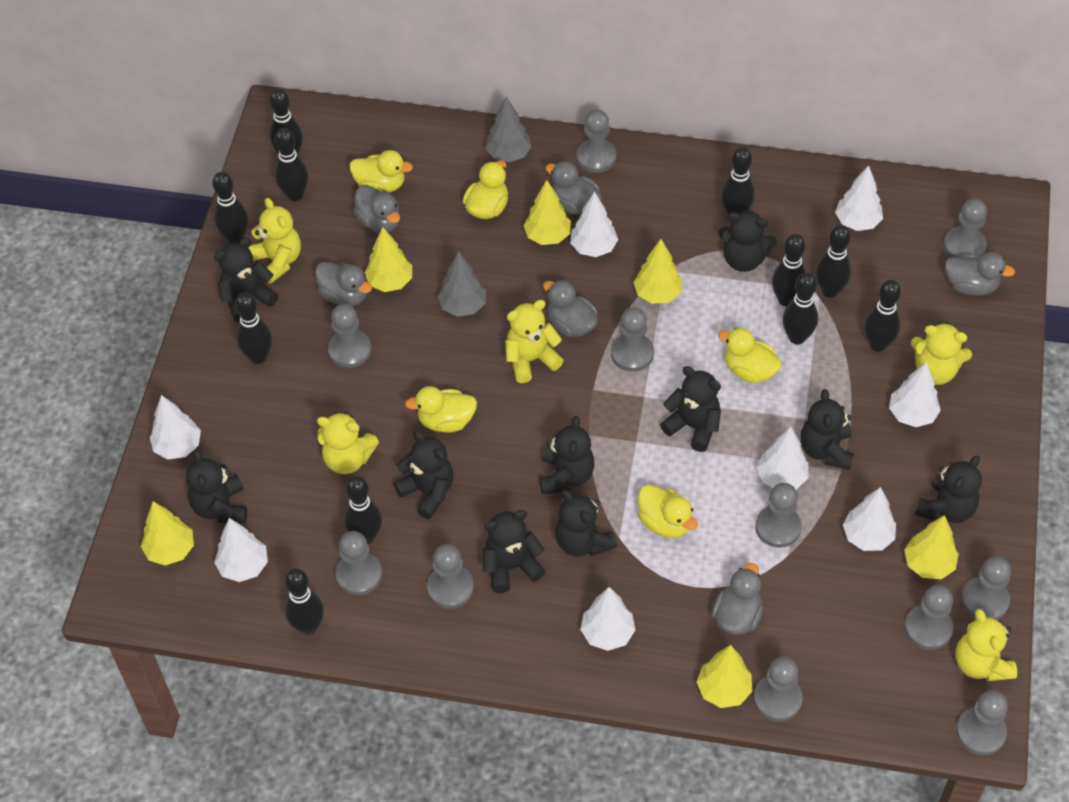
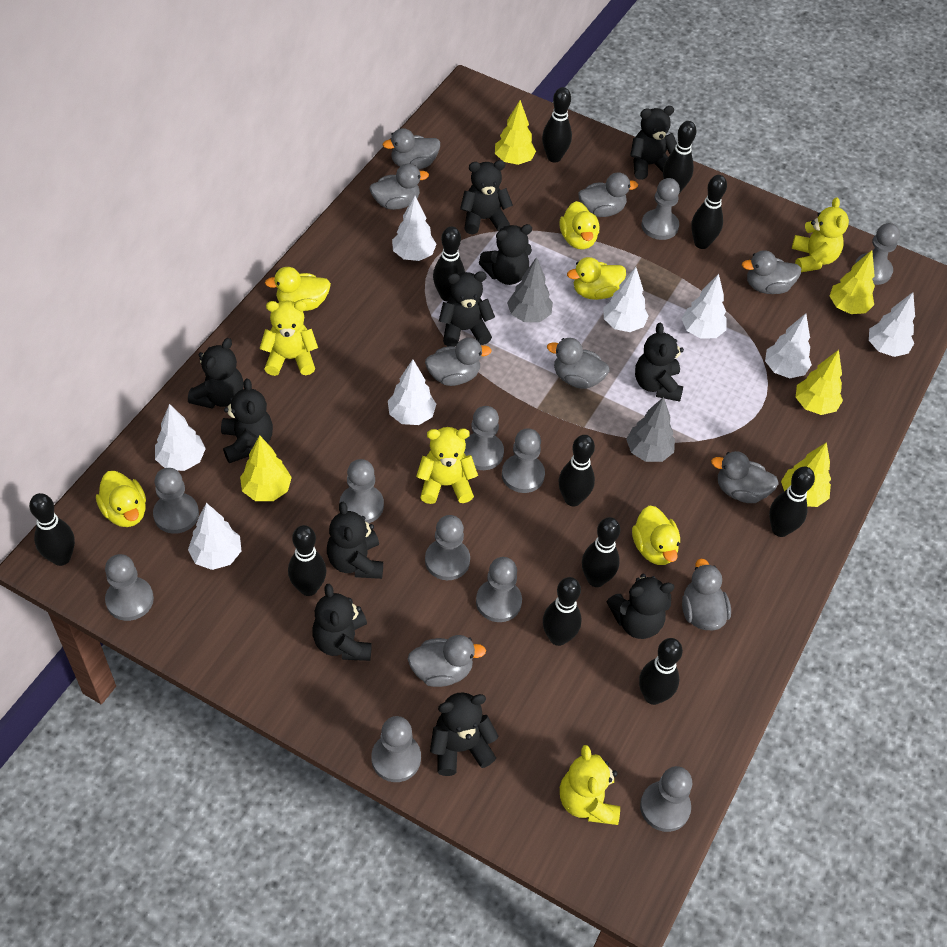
black teddy bear: [186,449,247,523] [214,238,278,322] [394,431,453,519] [483,510,545,593] [540,416,595,494] [555,490,617,557] [660,366,721,452] [719,211,777,272] [801,389,854,470] [915,456,982,523] = 10 -> [188,338,244,409] [221,378,273,463] [312,584,372,661] [327,502,383,579] [430,692,499,776] [439,271,495,347] [460,160,513,234] [479,224,532,285] [606,574,675,639] [630,106,677,180] [635,323,684,402] = 11
grey duck: [315,262,372,306] [353,185,400,232] [543,280,598,337] [546,161,602,215] [712,563,763,635] [945,252,1015,296] = 6 -> [370,163,429,210] [383,128,440,169] [408,635,486,687] [425,338,491,386] [547,338,609,389] [579,172,638,217] [682,559,731,630] [711,451,779,503] [742,250,801,294] = 9
yellow teddy bear: [248,198,301,284] [317,411,379,474] [505,300,564,383] [911,322,972,385] [956,609,1017,681] = 5 -> [260,300,318,376] [416,427,478,504] [560,745,620,825] [792,197,849,272] = 4
yellow tree: [141,501,194,565] [365,227,412,292] [523,180,571,245] [633,239,682,304] [697,645,752,708] [904,515,959,579] = 6 -> [240,435,292,501] [495,100,536,165] [781,442,831,507] [796,350,843,415] [830,250,875,314] = 5

